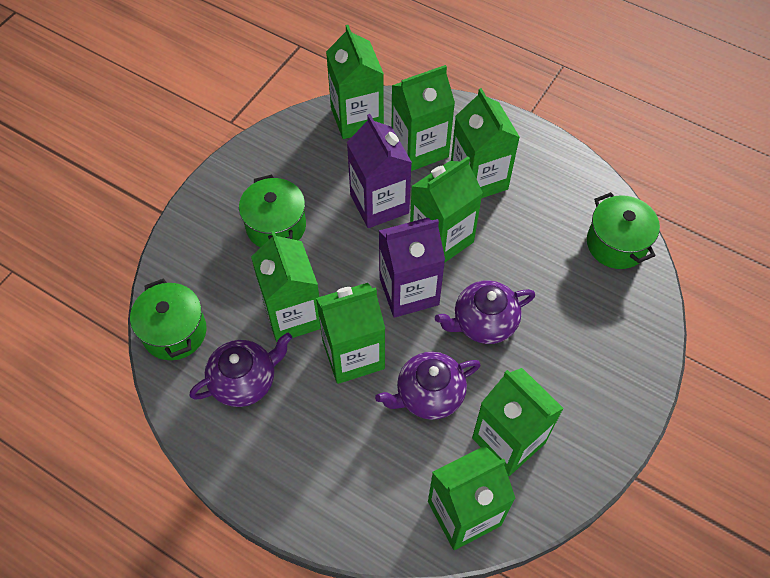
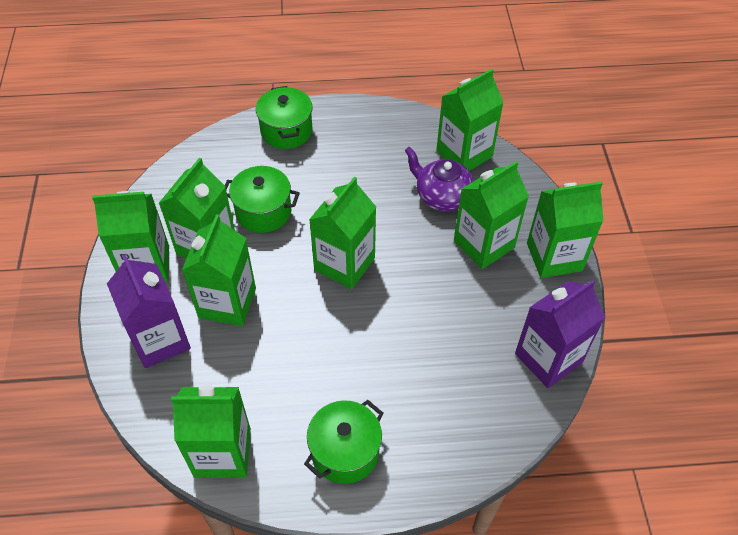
purple teapot: [189,333,292,407] [375,352,481,420] [435,280,535,344] = 3 -> [405,147,473,211] = 1

